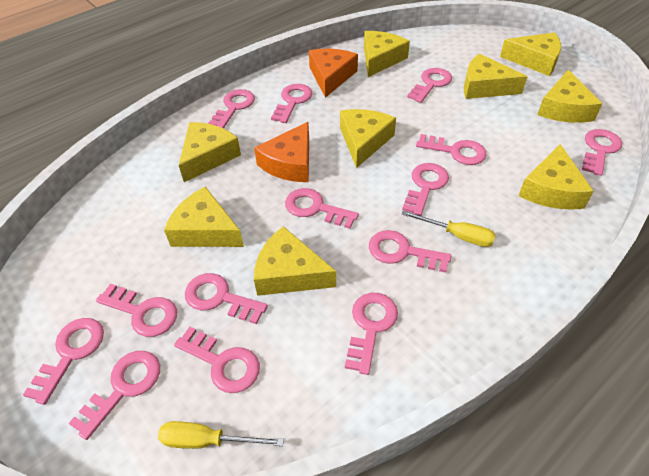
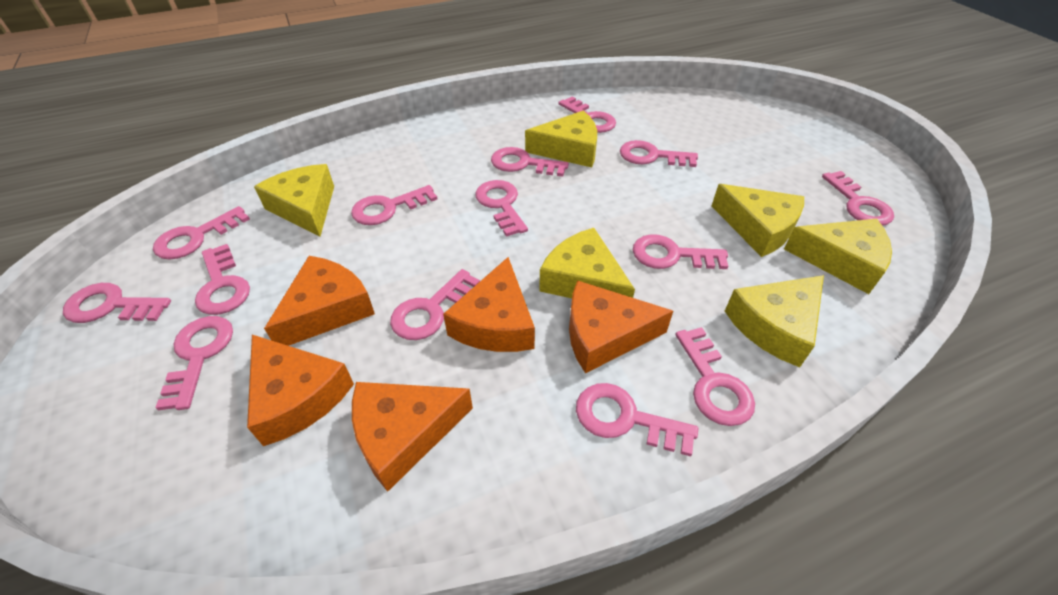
orange cheese: [254,122,309,182] [309,49,358,98] = 2 -> [247,335,354,446] [264,256,375,346] [352,382,473,492] [443,257,535,352] [569,280,673,374] = 5
yellow cheese: [164,186,244,247] [179,122,241,182] [254,226,336,296] [340,109,396,168] [364,31,410,77] [464,54,528,99] [500,32,561,76] [518,144,594,210] [537,70,603,123] = 9 -> [254,164,334,237] [525,110,597,167] [539,228,635,298] [712,184,804,257] [725,275,824,367] [784,219,892,294] = 6
yellow screwdriver: [158,421,284,449] [402,210,496,247] = 2 -> none = 0

